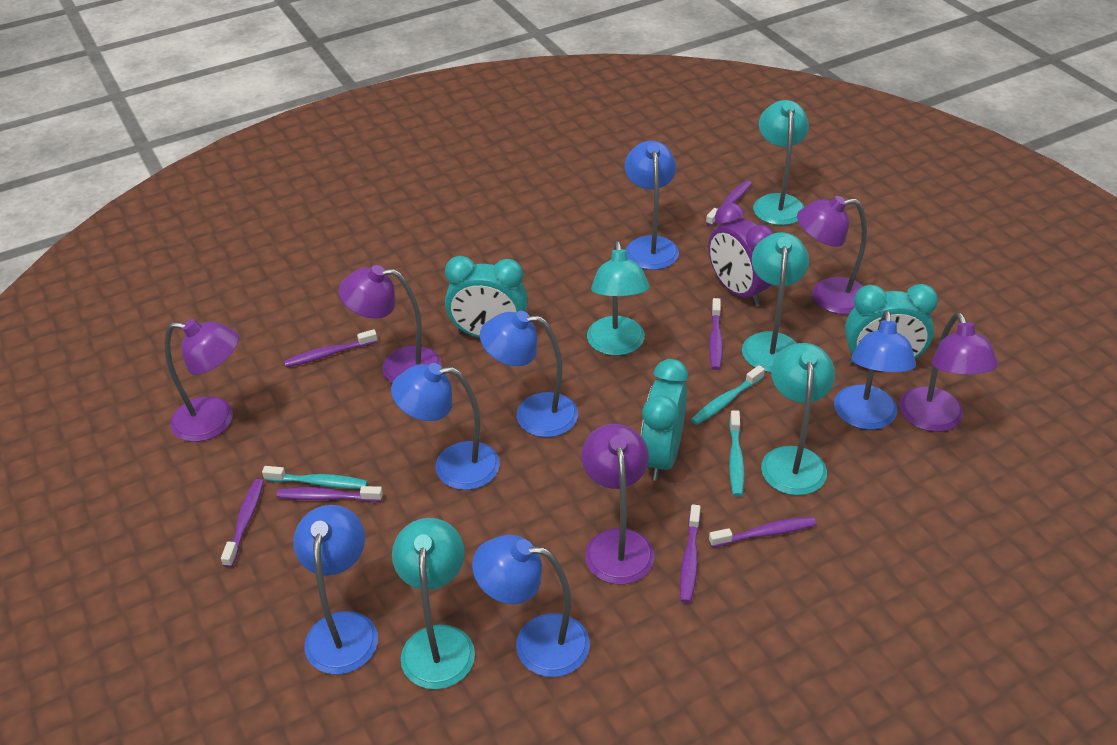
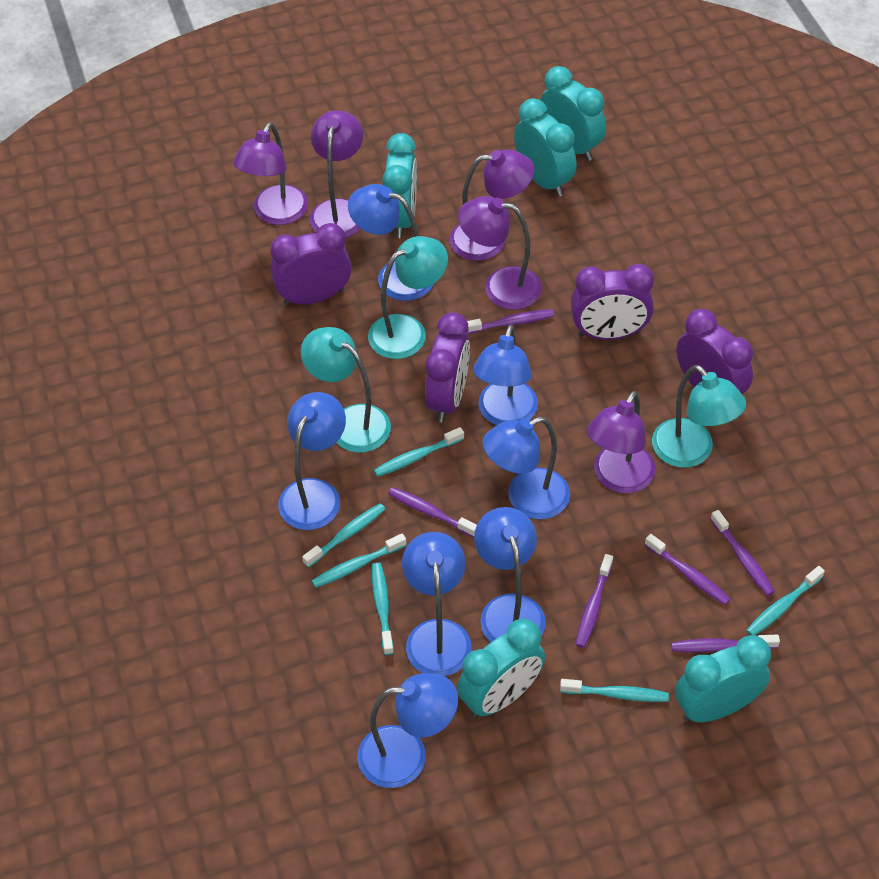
blue lamp: [293,505,378,675] [391,363,500,490] [472,535,590,677] [480,311,578,437] [625,141,679,270] [834,311,916,430] = 6 -> [278,392,346,530] [348,184,433,301] [357,673,458,788] [402,532,472,676] [473,324,538,425] [474,507,546,642] [483,417,570,519] = 7
purple clock: [708,203,774,306] = 1 -> [270,223,352,306] [425,312,470,422] [571,264,654,340] [676,309,753,394] = 4
purple toothbrush: [221,479,264,568] [276,486,383,502] [284,329,378,367] [680,504,701,603] [706,180,752,226] [709,298,723,370] [709,517,816,547] = 7 -> [388,487,477,537] [467,309,554,334] [576,554,613,648] [645,534,730,605] [671,635,780,652] [710,510,775,596] = 6
turquoise clock: [445,256,528,338] [641,359,688,481] [845,284,938,365] = 3 -> [382,133,417,238] [457,619,545,718] [514,98,577,197] [540,66,606,161] [675,635,771,722] = 5
turquoise lamp: [392,518,475,689] [587,241,650,356] [742,232,809,372] [753,100,809,225] [761,343,835,495] = 5 -> [301,327,391,453] [368,236,448,359] [652,365,746,468] = 3
turquoise toothbrush: [262,466,368,489] [691,365,765,425] [729,410,745,497] = 3 -> [302,503,385,568] [312,533,407,588] [372,563,394,655] [374,427,464,477] [560,679,669,702] [746,566,825,635] = 6

